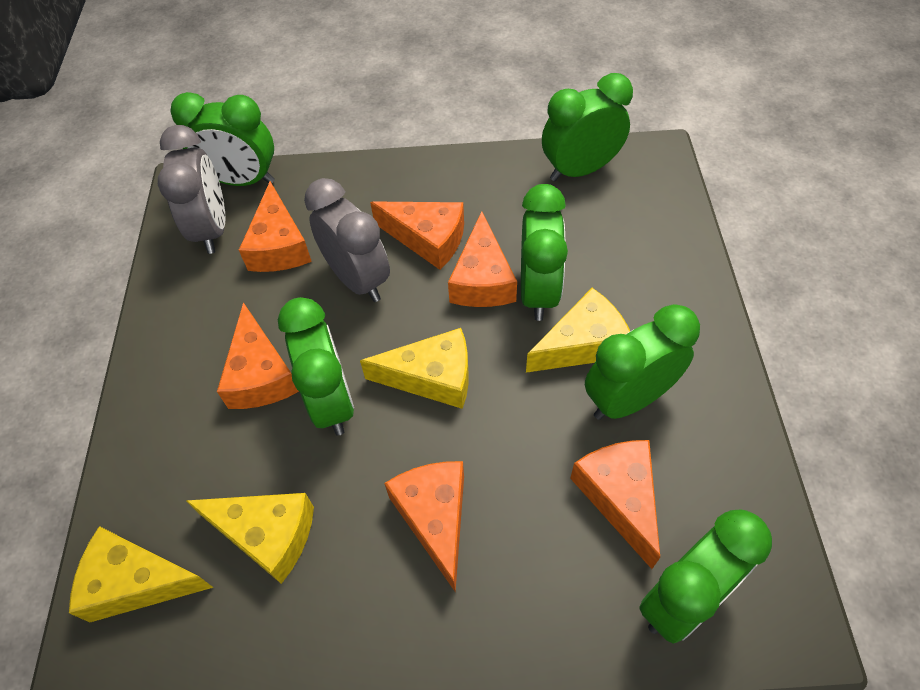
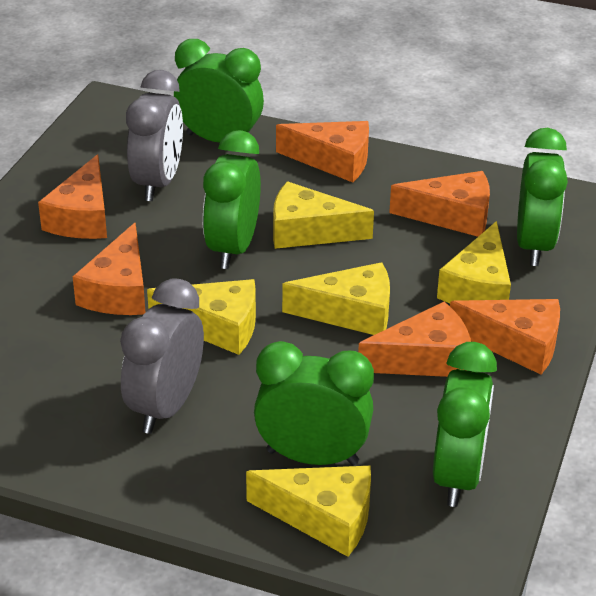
green clock: [170,92,275,186] [278,297,354,436] [521,184,568,321] [542,73,633,181] [585,304,700,420] [639,509,772,644] = 6 -> [174,39,264,142] [203,130,261,269] [254,341,374,465] [433,342,497,507] [517,128,568,266] = 5
yellow cheese: [69,526,214,622] [186,493,314,584] [360,328,469,409] [526,288,630,373] = 4 -> [147,279,256,355] [246,466,371,557] [273,181,374,249] [282,262,390,335] [437,221,511,303] = 5

